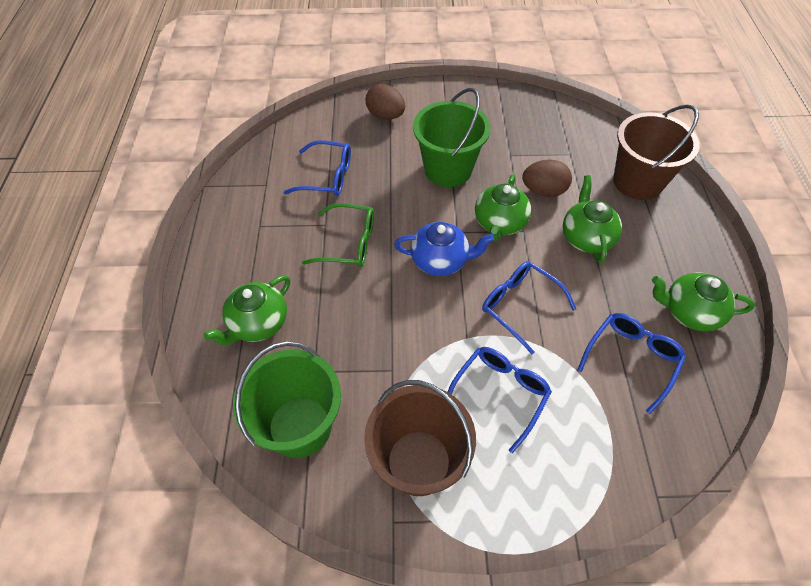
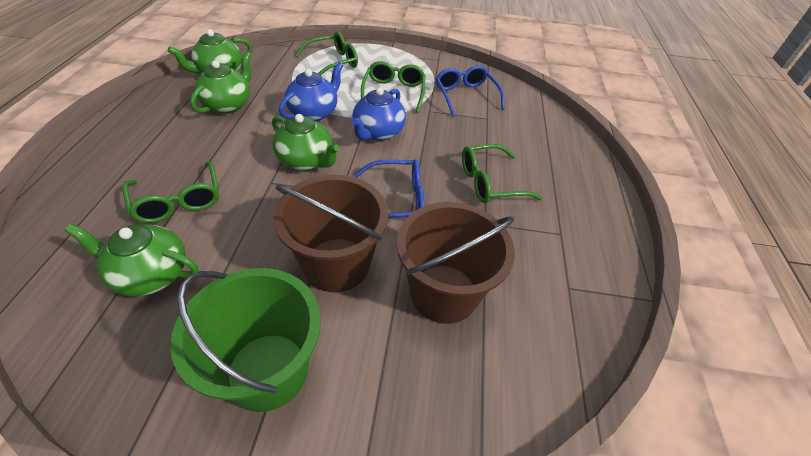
blue glasses: [283,140,351,196] [448,347,552,453] [482,261,576,354] [577,313,686,414] = 4 -> [354,159,425,218] [435,65,505,117] = 2
blue teapot: [394,222,494,276] = 1 -> [279,62,343,121] [351,87,406,141] = 2
brown egg: [366,84,405,120] [522,160,572,197] = 2 -> none = 0
green bucket: [233,341,341,458] [413,88,491,187] = 2 -> [170,268,321,412] = 1
green glasses: [302,203,374,267] = 1 -> [122,161,219,223] [295,32,358,75] [361,61,425,113] [462,144,542,203] = 4

